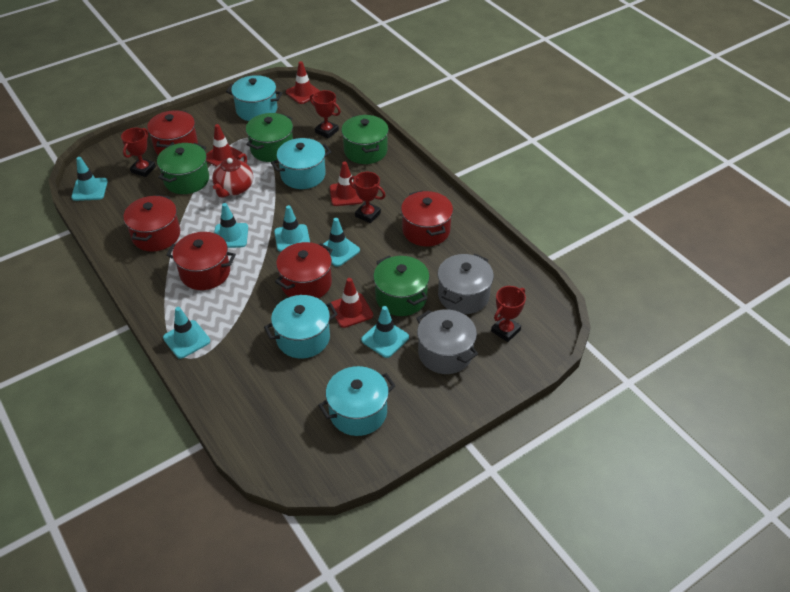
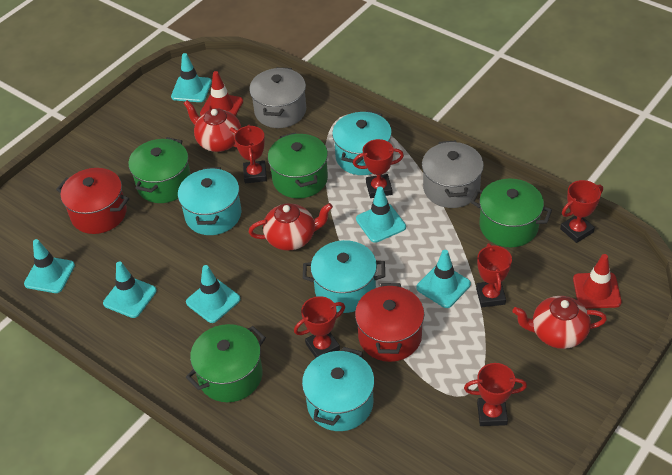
red pot: [123,195,180,252] [147,110,198,155] [166,232,236,290] [275,242,333,299] [401,190,453,247] = 5 -> [56,168,129,234] [355,283,424,362] = 2
red teapot: [212,153,253,198] = 1 -> [183,100,241,152] [249,203,333,251] [512,296,607,349] = 3
red traffic cone: [206,124,242,167] [286,61,320,104] [330,162,363,206] [330,278,373,328] = 4 -> [200,71,243,116] [573,254,622,309] = 2
red trophy: [121,128,156,177] [310,90,341,139] [349,172,386,223] [491,286,526,342] = 4 -> [234,125,267,183] [294,296,345,358] [353,139,404,198] [464,363,527,426] [476,243,512,307] [560,180,603,243] = 6

